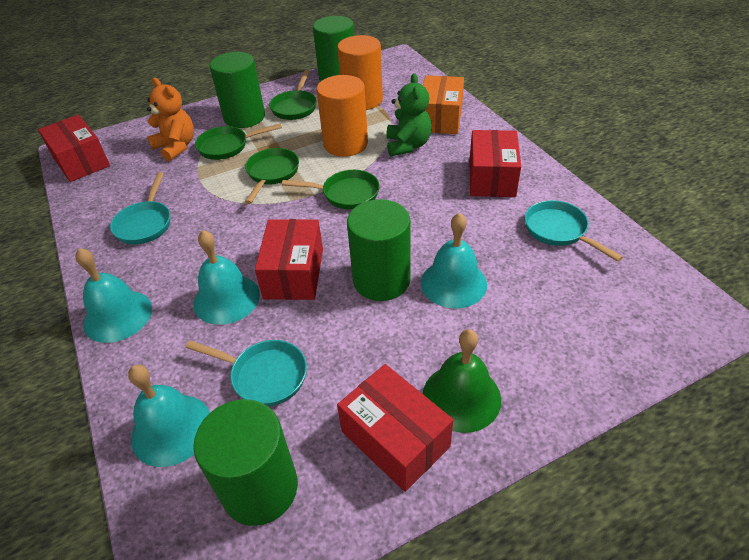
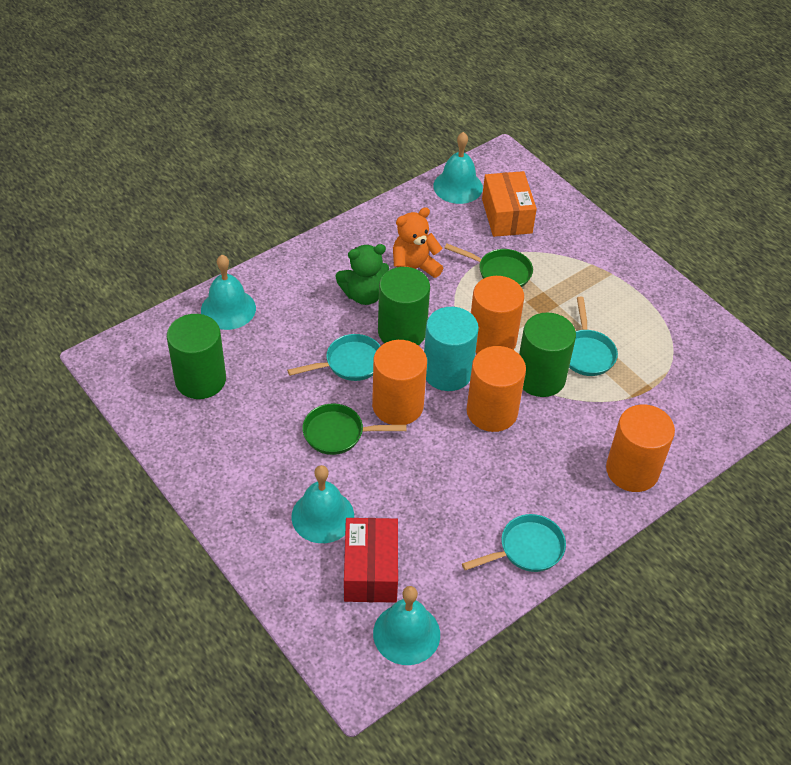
green bell: [423,329,501,433] = 1 -> none = 0
green cylinder: [193,399,298,526] [210,52,265,128] [313,16,354,82] [347,199,410,301] = 4 -> [167,314,226,399] [378,267,430,345] [519,312,576,397] = 3
green pan: [195,123,282,160] [245,148,299,204] [269,70,317,120] [282,170,380,210] = 4 -> [302,404,407,455] [445,244,533,288] = 2
orange cylinder: [316,75,368,157] [337,35,383,110] = 2 -> [372,340,427,425] [467,346,526,432] [471,276,524,354] [606,404,675,492] = 4
red box: [38,115,110,182] [255,219,323,300] [337,364,453,492] [469,130,521,197] = 4 -> [344,518,398,603] = 1
turquoise cylinder: none = 0 -> [424,307,479,391] = 1

